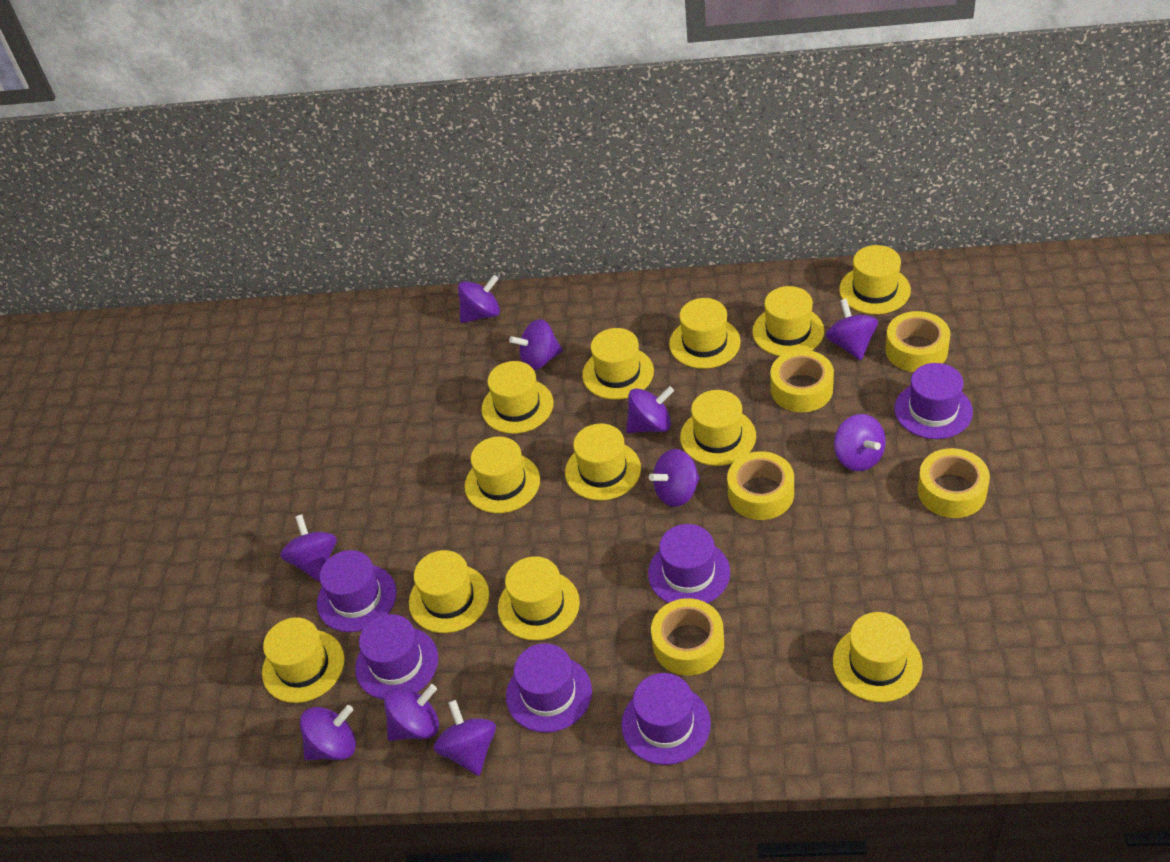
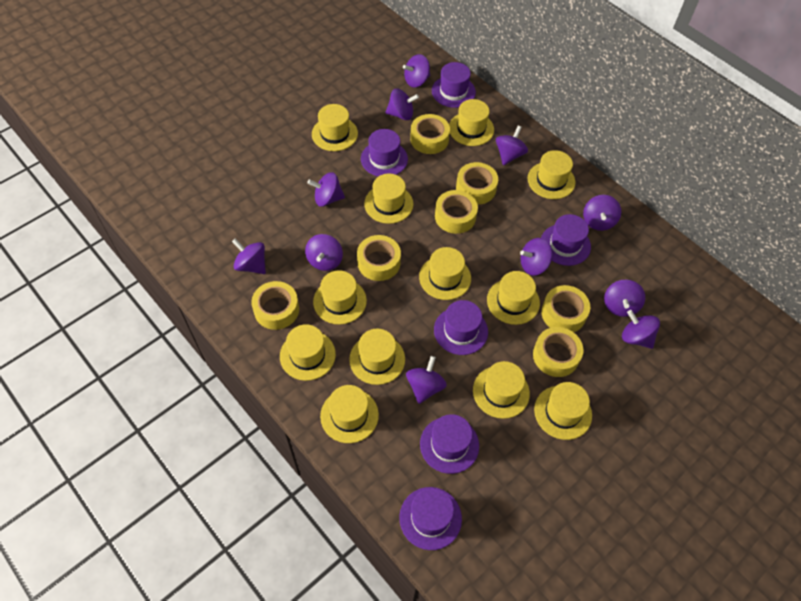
purple spinning top: [280,515,337,581] [300,705,356,760] [384,684,439,741] [434,700,496,776] [458,275,500,323] [509,319,563,370] [626,386,674,433] [649,449,700,507] [826,299,878,360] [834,414,886,471] = 10 -> [232,238,266,274] [305,234,343,271] [307,172,345,207] [385,88,419,120] [403,54,430,88] [406,356,447,404] [496,126,528,165] [520,238,552,276] [583,195,621,231] [604,280,645,317] [622,310,660,349] = 11
yellow tape: [651,598,724,676] [727,451,794,520] [770,350,834,412] [885,311,950,372] [918,448,990,518] = 5 -> [251,281,299,330] [357,235,401,281] [410,114,450,154] [435,190,478,234] [456,162,498,205] [533,327,584,377] [541,285,590,332] = 7

